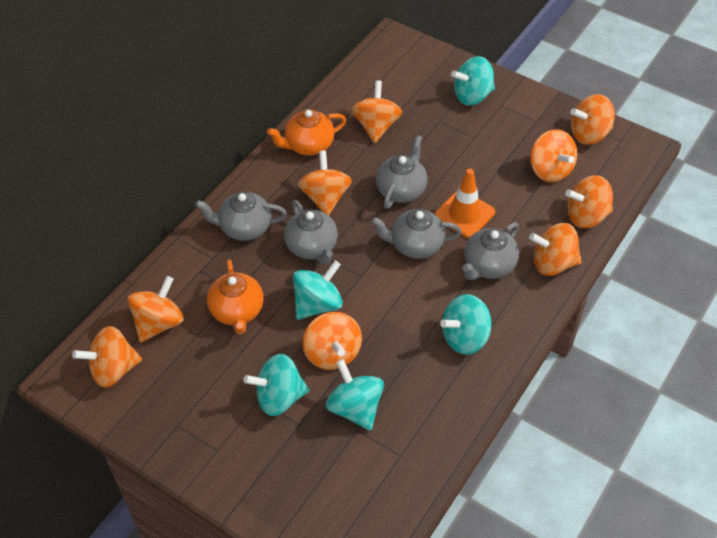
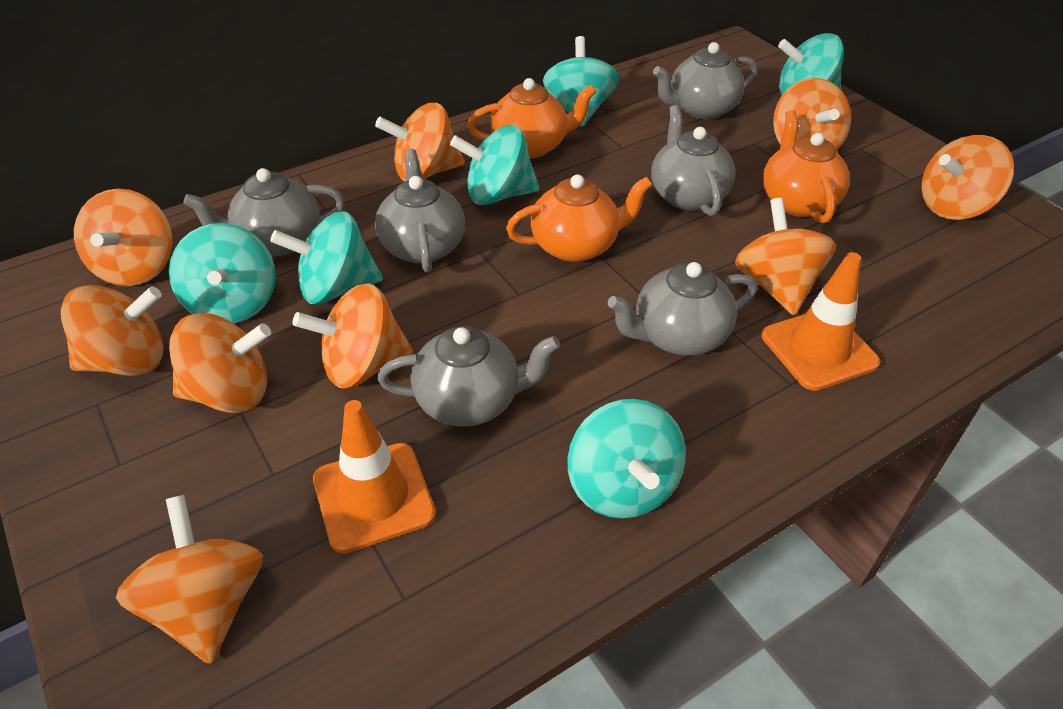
grey teapot: [195,192,287,241] [284,200,338,264] [371,209,462,259] [376,135,427,209] [462,222,519,280] = 5 -> [183,168,345,256] [375,149,465,272] [377,326,560,427] [608,262,757,355] [651,105,735,216] [653,42,758,119] = 6
orange teapot: [207,259,264,334] [267,109,346,156] = 2 -> [468,78,597,159] [506,174,653,262] [763,110,850,223] = 3
orange traffic cone: [435,169,495,238] = 1 -> [313,400,436,554] [762,252,880,391] = 2
turquoise spinning top: [243,354,309,416] [293,260,343,320] [326,359,384,431] [440,294,491,355] [451,56,495,106] = 5 -> [169,223,276,324] [270,211,383,304] [450,125,539,205] [543,36,619,127] [568,399,686,519] [778,33,844,95] = 6

